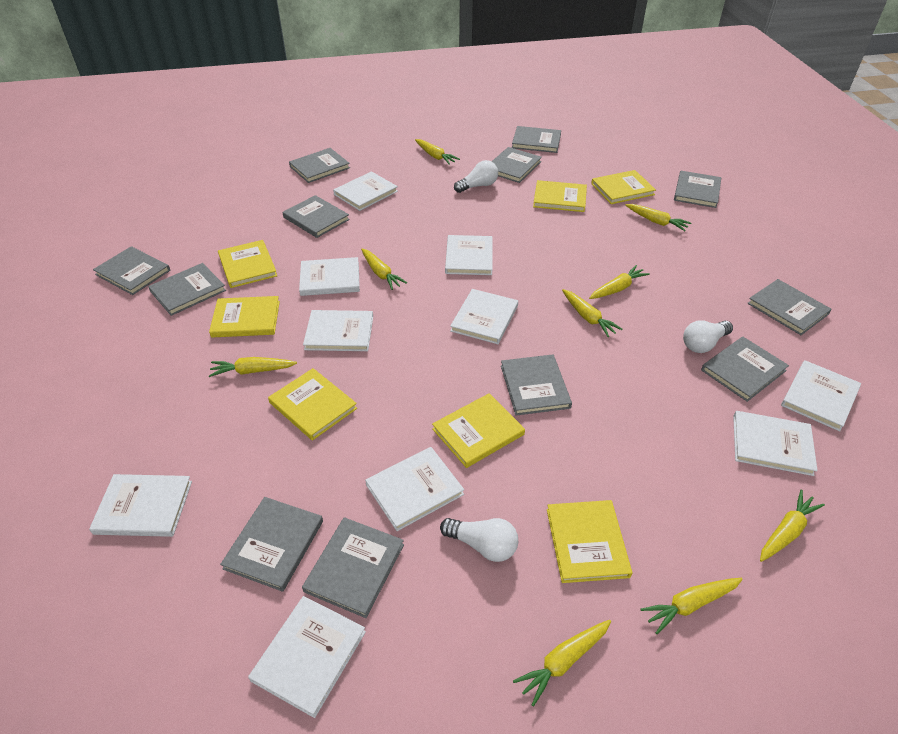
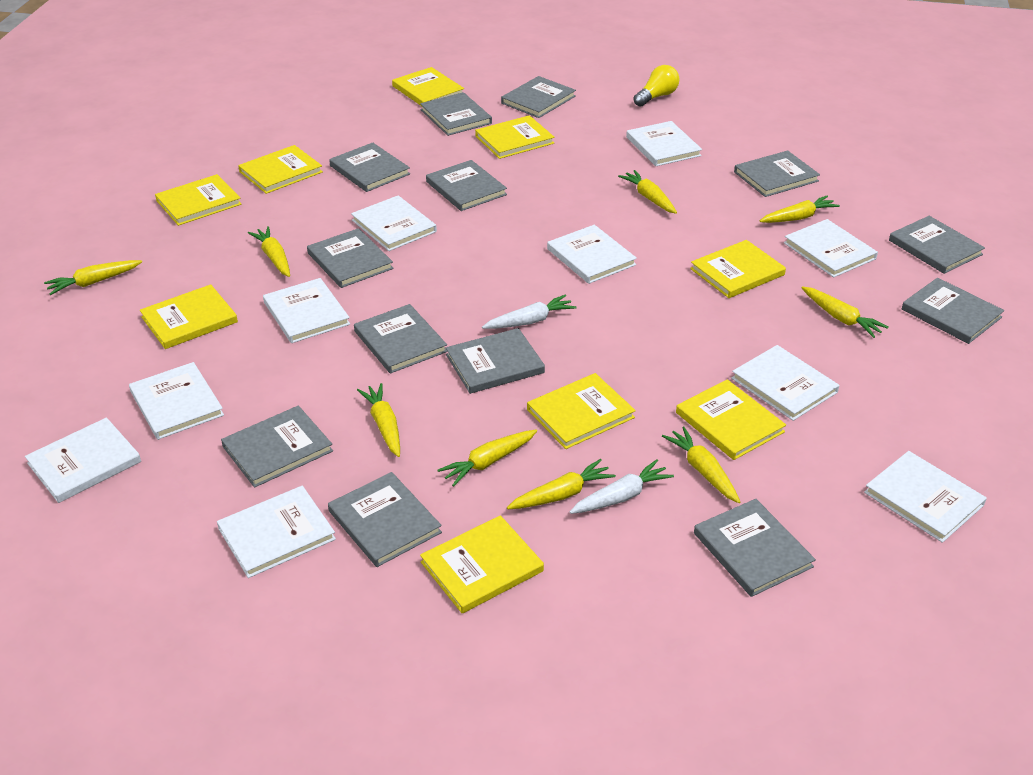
grey book: [93,246,170,295] [148,263,226,316] [220,497,323,592] [282,195,350,238] [289,148,350,183] [302,517,404,618] [491,147,542,183] [501,354,572,415] [512,126,561,153] [674,171,721,208] [701,337,789,402] [747,279,832,335] = 12 -> [221,405,333,488] [307,228,394,288] [328,472,442,567] [329,142,410,192] [354,304,447,374] [420,92,492,136] [426,160,507,211] [446,328,545,394] [501,76,576,118] [694,499,816,597] [734,150,820,197] [889,216,985,274] [902,278,1004,344] = 13
white carrot: none = 0 -> [482,295,577,329] [570,459,674,514] = 2
white light bulb: [440,518,518,562] [454,160,498,193] [683,320,733,353] = 3 -> none = 0
yellow book: [209,296,280,338] [218,240,277,288] [268,368,357,441] [432,393,525,468] [533,180,587,212] [547,500,632,583] [591,170,656,204] = 7 -> [140,284,238,349] [155,174,241,226] [238,145,323,194] [392,67,464,106] [420,515,544,613] [475,115,554,159] [527,373,636,449] [676,379,786,460] [690,240,786,298] = 9
yellow light bulb: none = 0 -> [634,65,679,107] = 1

